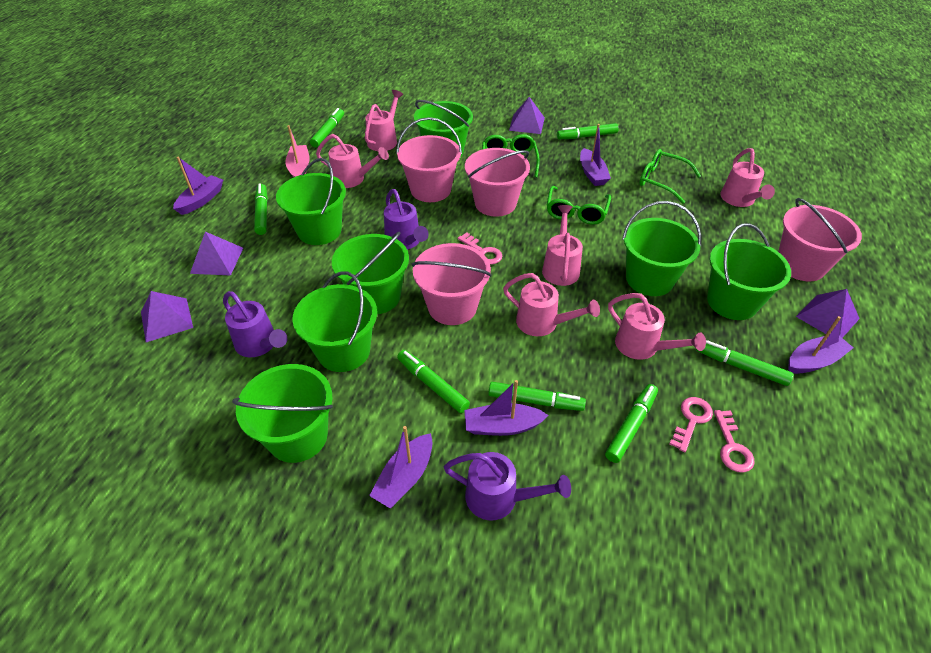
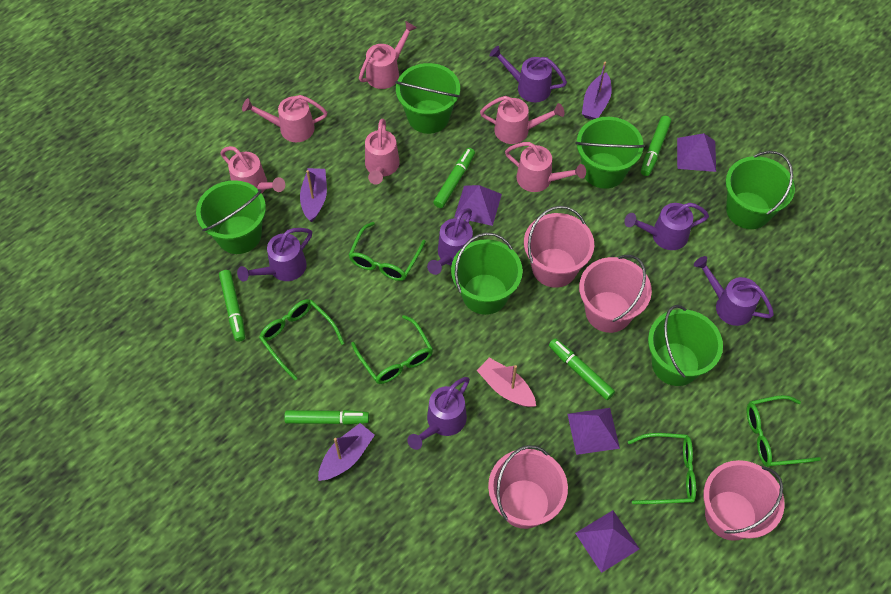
green bucket: [232,364,333,463] [276,158,346,245] [293,271,377,372] [332,232,409,314] [414,100,473,158] [622,201,701,296] [707,223,791,320] = 7 -> [196,180,266,254] [395,63,460,134] [451,233,523,315] [575,117,645,189] [648,305,723,386] [726,151,795,229] = 6
green glasses: [482,134,540,178] [547,186,611,225] [639,149,701,204] = 3 -> [259,299,344,380] [349,222,426,281] [351,315,433,384] [628,433,696,504] [746,395,821,467] = 5
green marker: [254,184,268,235] [310,108,344,147] [397,350,470,413] [488,382,586,411] [557,123,619,139] [605,384,658,463] [696,340,794,386] = 7 -> [219,270,245,342] [284,410,369,425] [433,148,475,208] [549,338,615,400] [641,116,671,176] = 5
pink key: [458,232,502,264] [669,397,713,452] [714,410,755,473] = 3 -> none = 0
purple boat: [173,157,223,215] [369,426,433,509] [464,380,548,436] [580,124,611,186] [788,316,853,374] = 5 -> [300,168,327,222] [318,423,375,481] [582,62,612,120] = 3
purple watering can: [223,291,287,357] [384,189,429,250] [444,452,571,521] = 3 -> [237,228,312,281] [407,377,470,450] [427,208,473,275] [489,46,567,102] [624,203,709,250] [694,256,774,326] = 6

